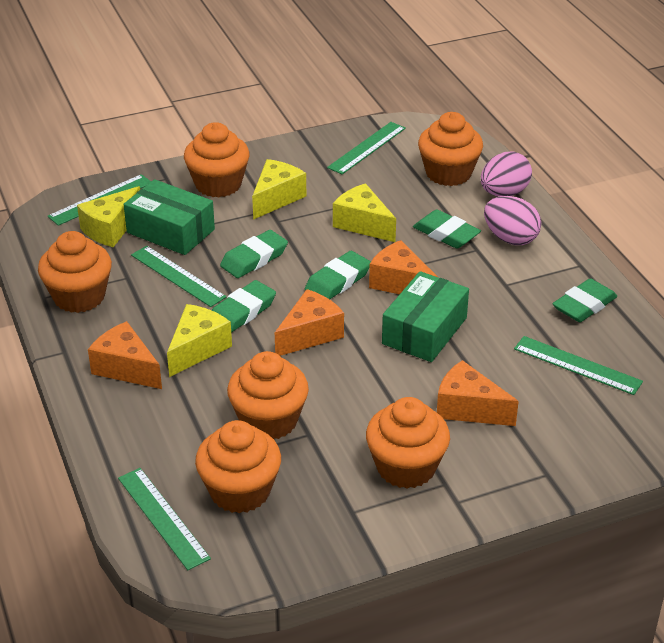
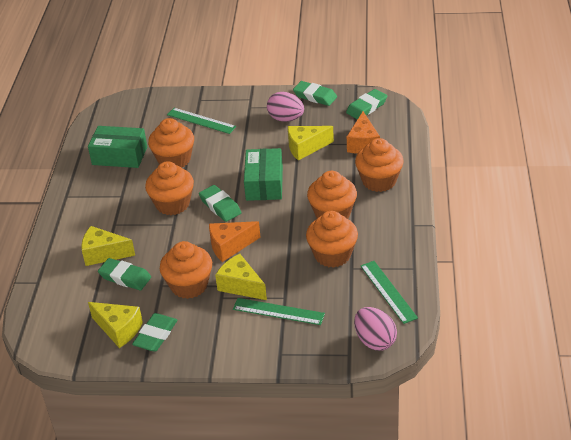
green ruler: [48,174,151,226] [118,468,211,570] [131,246,227,307] [327,122,406,174] [514,336,643,395] = 5 -> [167,108,236,134] [233,298,325,325] [361,261,418,324] = 3
orange cheese: [88,321,162,389] [275,289,344,356] [369,240,439,294] [437,360,519,426] = 4 -> [209,221,261,262] [347,111,380,154] = 2

